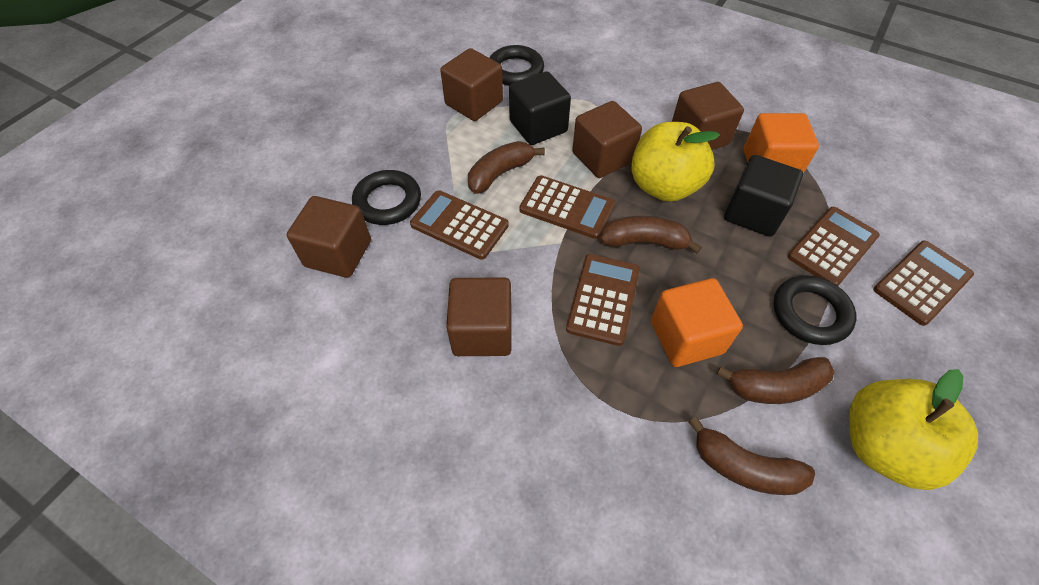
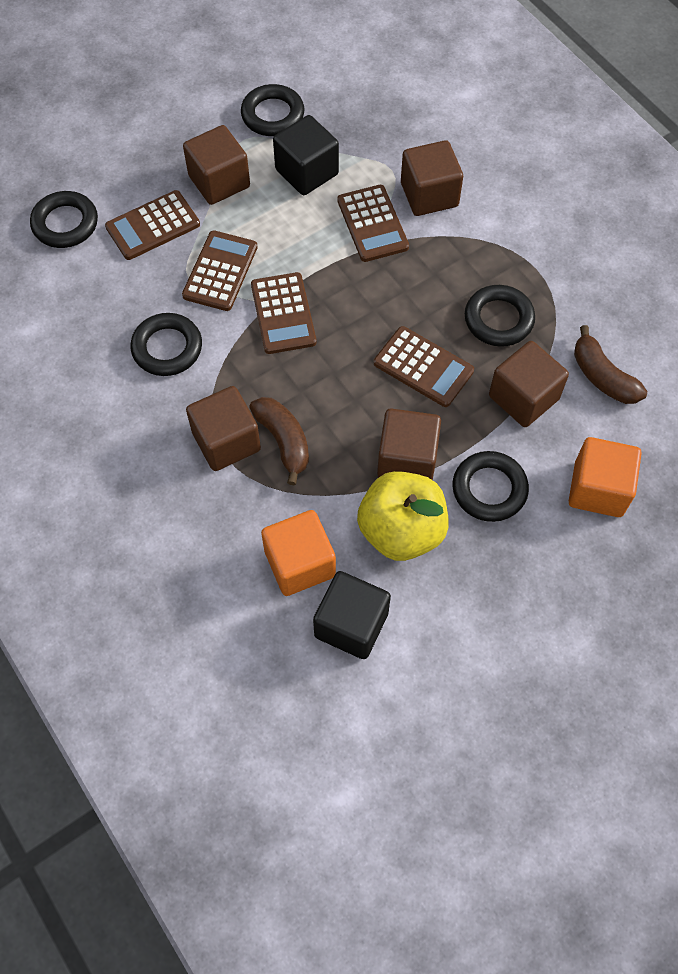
black ring: [352,170,421,225] [489,45,544,86] [773,275,856,345] = 3 -> [30,191,98,248] [131,313,202,376] [241,84,304,136] [453,451,529,522] [465,285,535,347] = 5
brown banana: [468,141,545,194] [600,216,702,254] [689,417,815,495] [716,357,835,404] = 4 -> [249,397,309,485] [574,325,647,404] = 2
yellow apple: [631,122,720,202] [849,369,978,490] = 2 -> [357,471,449,561] = 1

